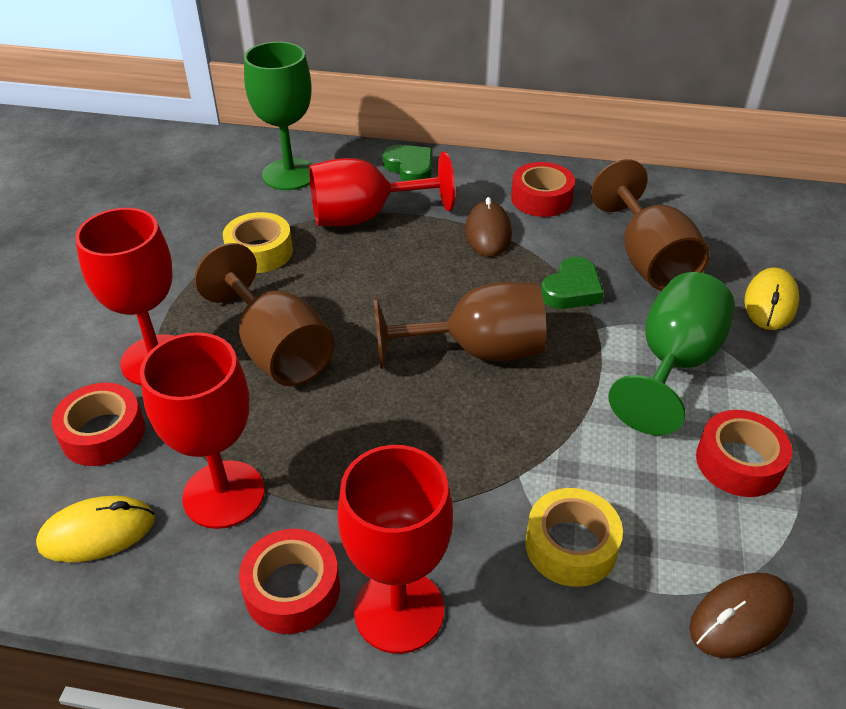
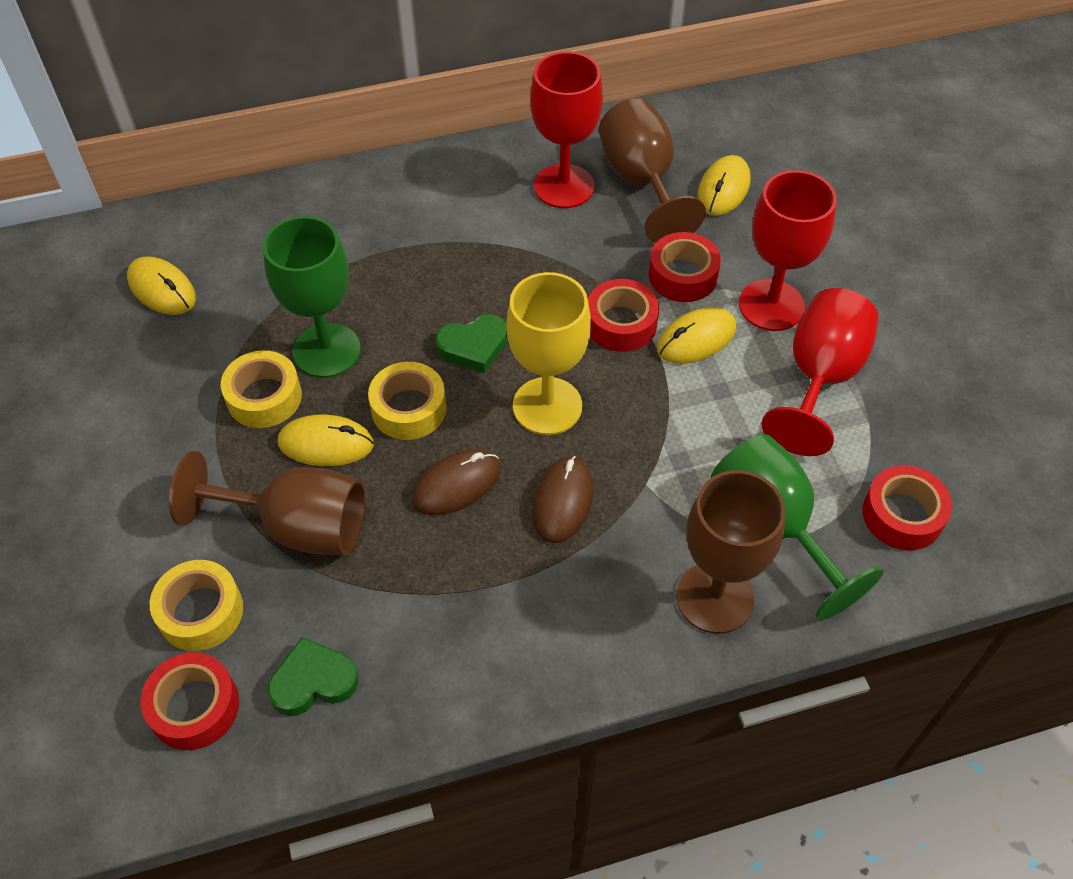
red goblet: [75,208,174,385] [140,332,265,529] [309,151,455,226] [337,445,453,654] = 4 -> [530,51,603,208] [739,170,837,331] [761,288,879,456] = 3
yellow goblet: none = 0 -> [506,272,591,435] = 1
yellow mouse: [36,495,155,562] [744,267,799,330] = 2 -> [127,256,196,315] [278,415,374,466] [657,307,736,364] [697,155,751,216] = 4
yellow tape: [223,212,293,273] [525,488,623,587] = 2 -> [150,560,243,651] [221,350,302,428] [368,362,446,440] = 3

